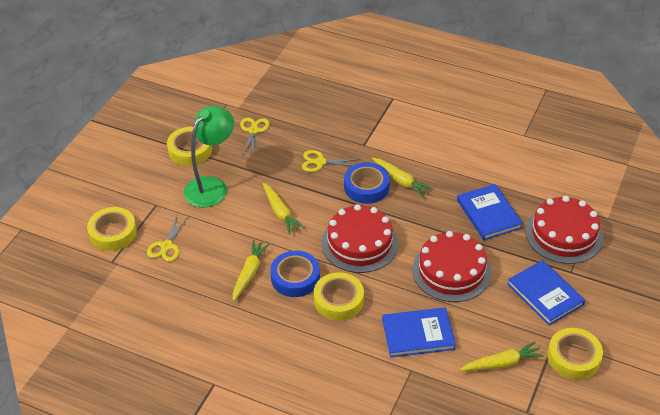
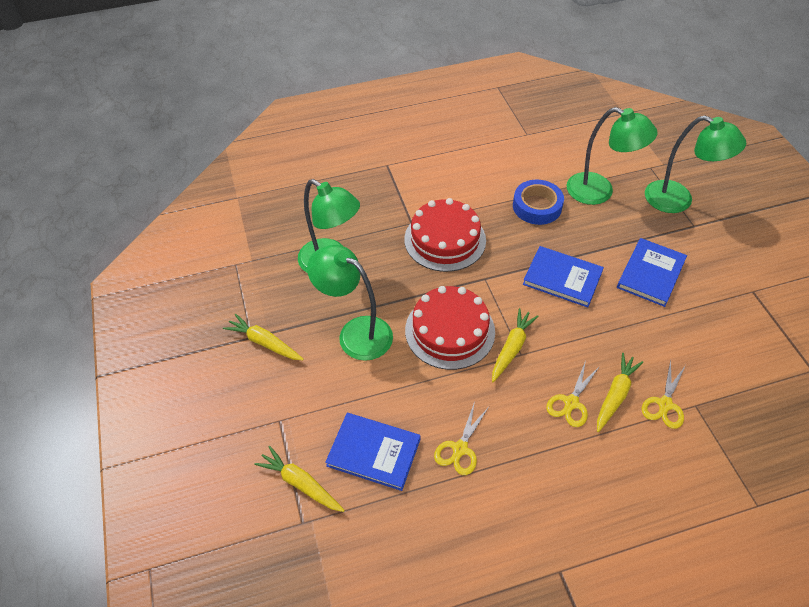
blue tape: [270,251,320,297] [344,162,390,204] = 2 -> [513,180,564,225] = 1
green lamp: [184,106,234,207] = 1 -> [298,179,360,273] [307,245,393,361] [567,107,658,205] [645,115,746,213] = 4
red cake: [322,204,398,273] [412,231,491,302] [525,196,603,264] = 3 -> [404,198,486,272] [405,286,495,370] = 2
yellow tape: [87,207,137,251] [167,127,212,166] [314,272,364,321] [547,328,603,380] = 4 -> none = 0

